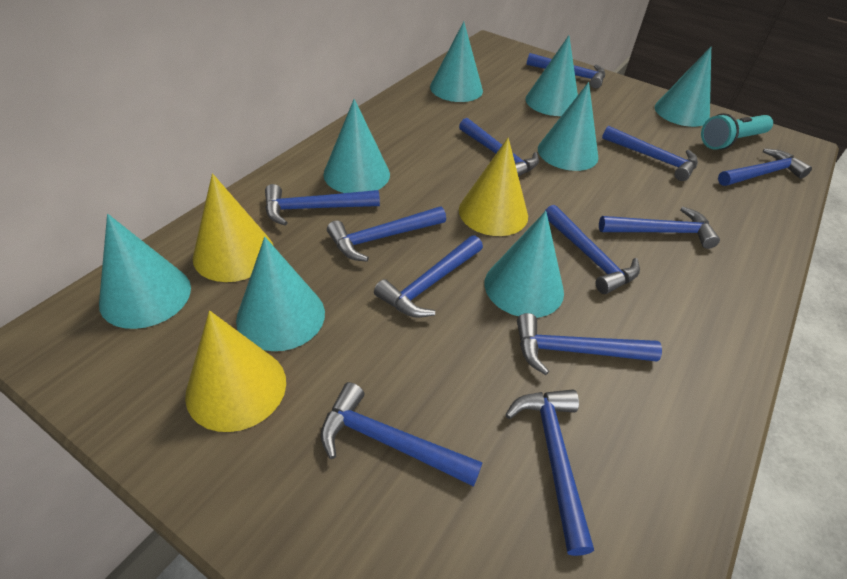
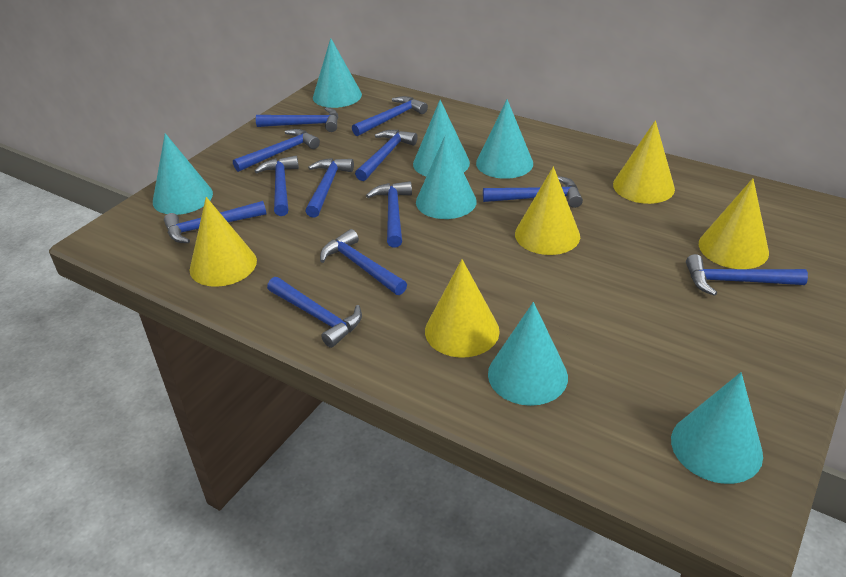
turquoise cone: [99,214,191,329] [236,237,325,351] [323,99,390,193] [430,21,483,102] [485,211,564,318] [526,35,578,116] [538,82,599,171] [655,47,711,127] = 8 -> [153,133,213,215] [313,38,362,108] [413,100,470,177] [416,136,477,219] [476,99,533,179] [488,302,568,406] [671,372,763,484] = 7
turquoise flashlight: [701,113,773,150] = 1 -> none = 0
yellow cone: [185,311,286,432] [193,174,273,282] [459,138,528,236] = 3 -> [189,197,257,287] [425,259,500,358] [515,167,580,255] [613,120,675,204] [699,178,769,269] = 5

